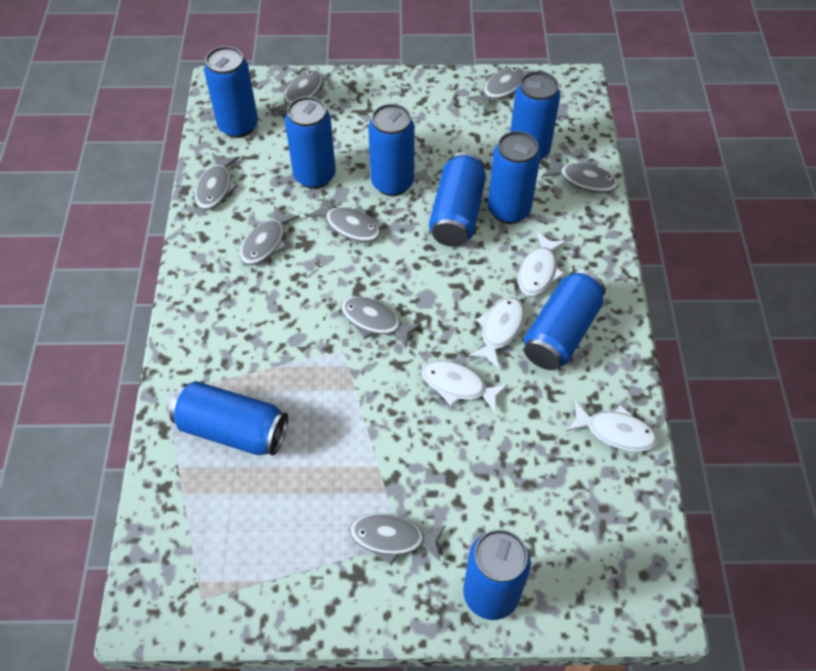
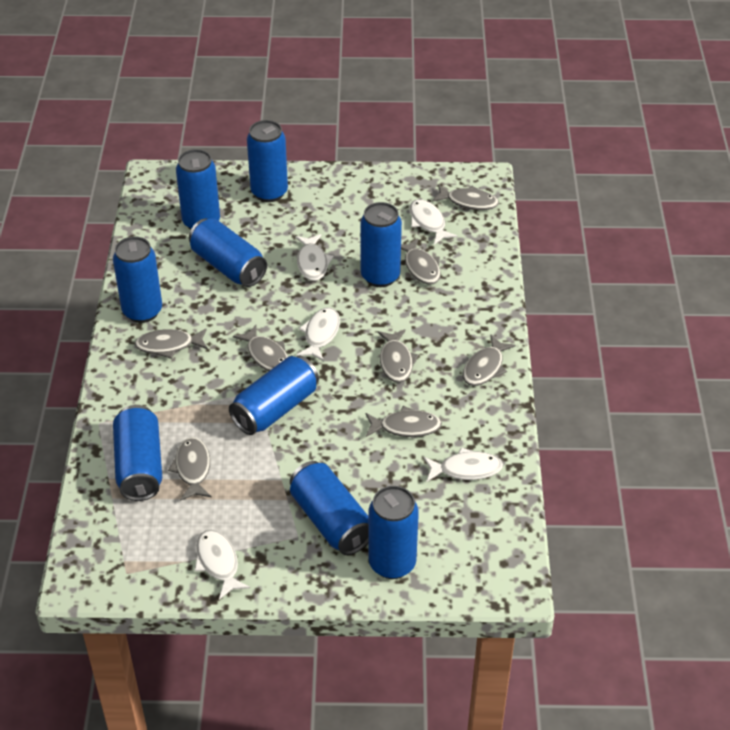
white fish: [421,360,508,413] [468,297,525,368] [518,232,567,296] [566,401,658,452] = 4 -> [195,530,250,600] [295,234,334,281] [297,308,340,361] [409,199,457,245] [423,447,503,481] = 5

